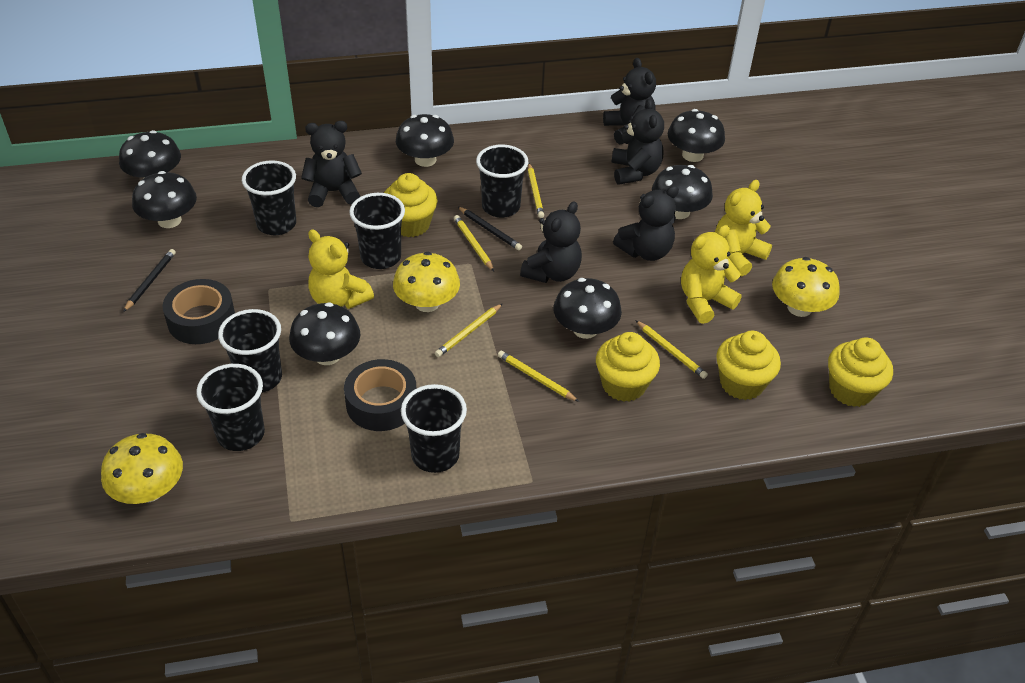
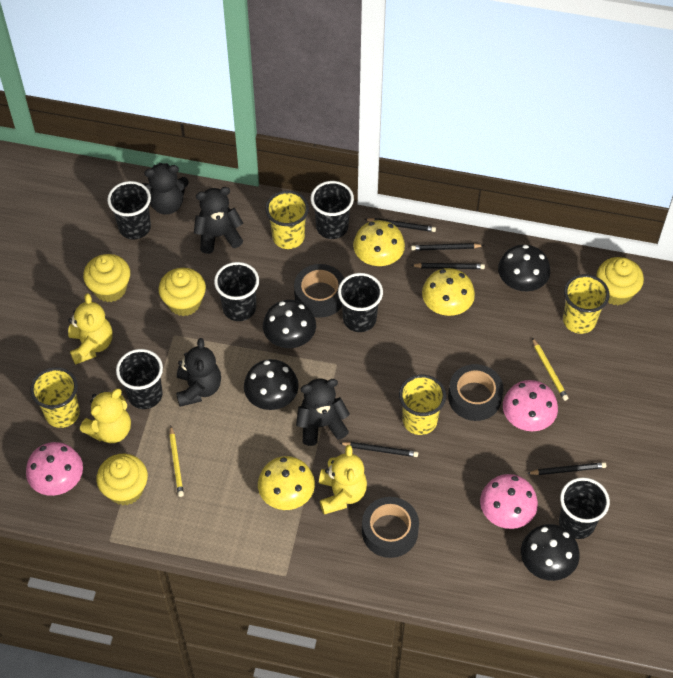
black mushroom: [119,130,181,179] [132,171,197,228] [289,302,360,365] [396,114,454,167] [553,278,622,339] [652,165,713,219] [668,109,725,162] = 7 -> [244,359,299,410] [263,300,316,348] [498,245,550,291] [521,524,580,581] = 4
black pencil: [123,249,176,312] [458,207,522,250] = 2 -> [340,442,418,457] [365,218,436,232] [411,243,484,251] [411,263,485,269] [527,462,607,475] = 5
black tape: [162,279,235,344] [344,359,416,431] = 2 -> [294,264,344,318] [362,497,419,558] [448,364,504,421] = 3
black teddy bear: [301,121,362,207] [520,201,582,283] [603,58,656,144] [611,99,664,184] [613,186,679,261] = 5 -> [142,163,189,214] [176,338,221,407] [194,187,243,254] [296,378,350,446] = 4
pink mushroom: none = 0 -> [26,442,83,496] [480,474,538,529] [503,380,558,431] = 3
yellow cup: none = 0 -> [30,367,80,428] [265,191,309,249] [399,375,446,435] [563,274,610,334] = 4
yellow pencil: [435,303,503,357] [454,215,494,271] [498,351,579,402] [528,163,544,218] [635,320,708,379] = 5 -> [169,426,184,497] [532,338,569,401] = 2

